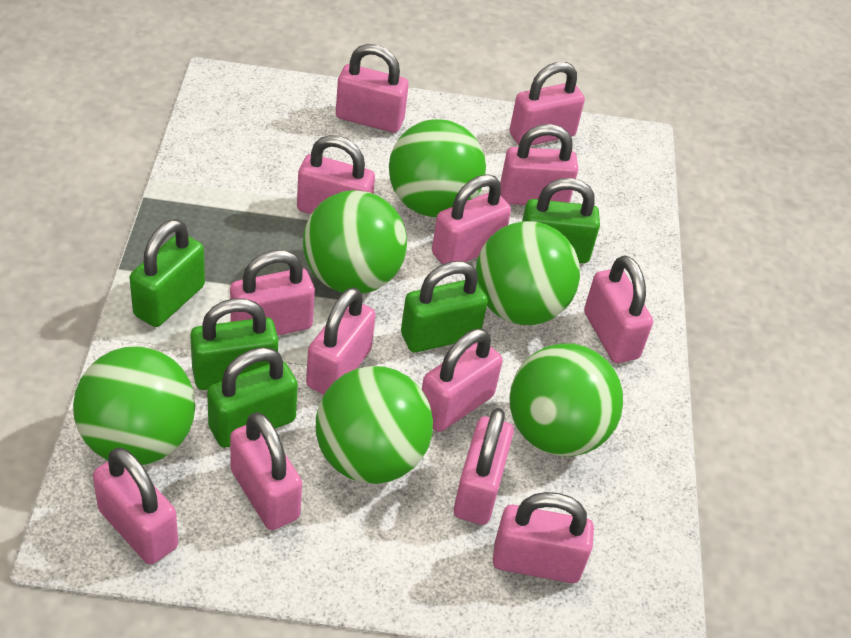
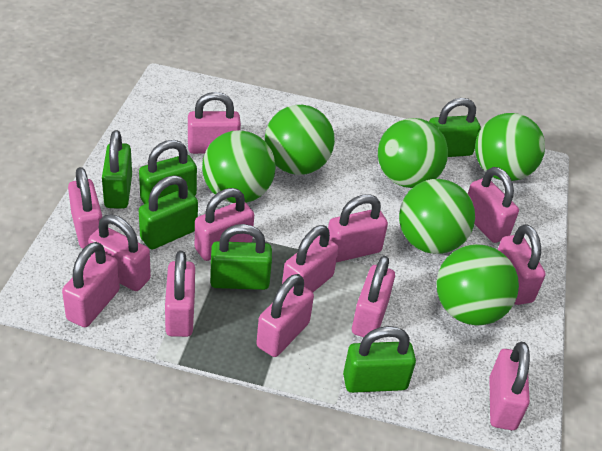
green padlock: [130,219,205,327] [190,298,278,390] [207,347,298,448] [401,261,488,353] [522,178,600,263] = 5 -> [102,130,132,209] [139,140,197,204] [139,175,198,249] [210,224,272,290] [343,326,416,393] [429,98,481,157] = 6

